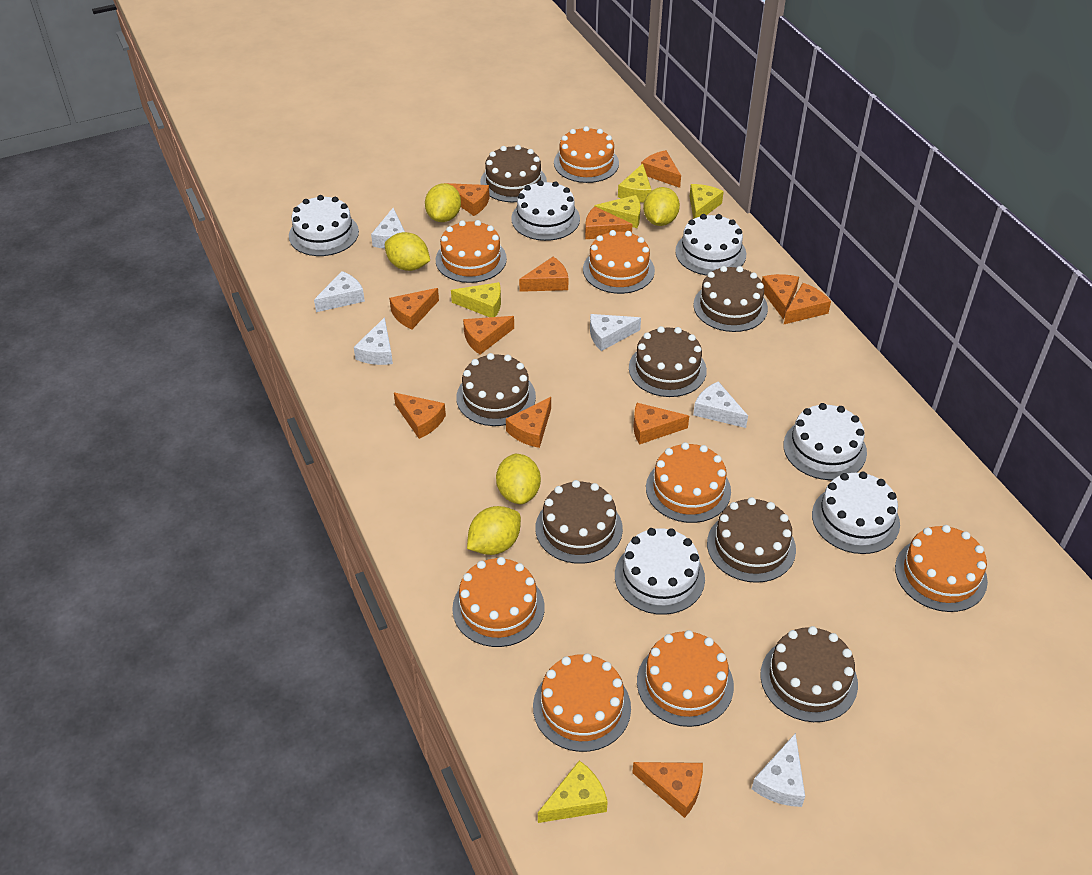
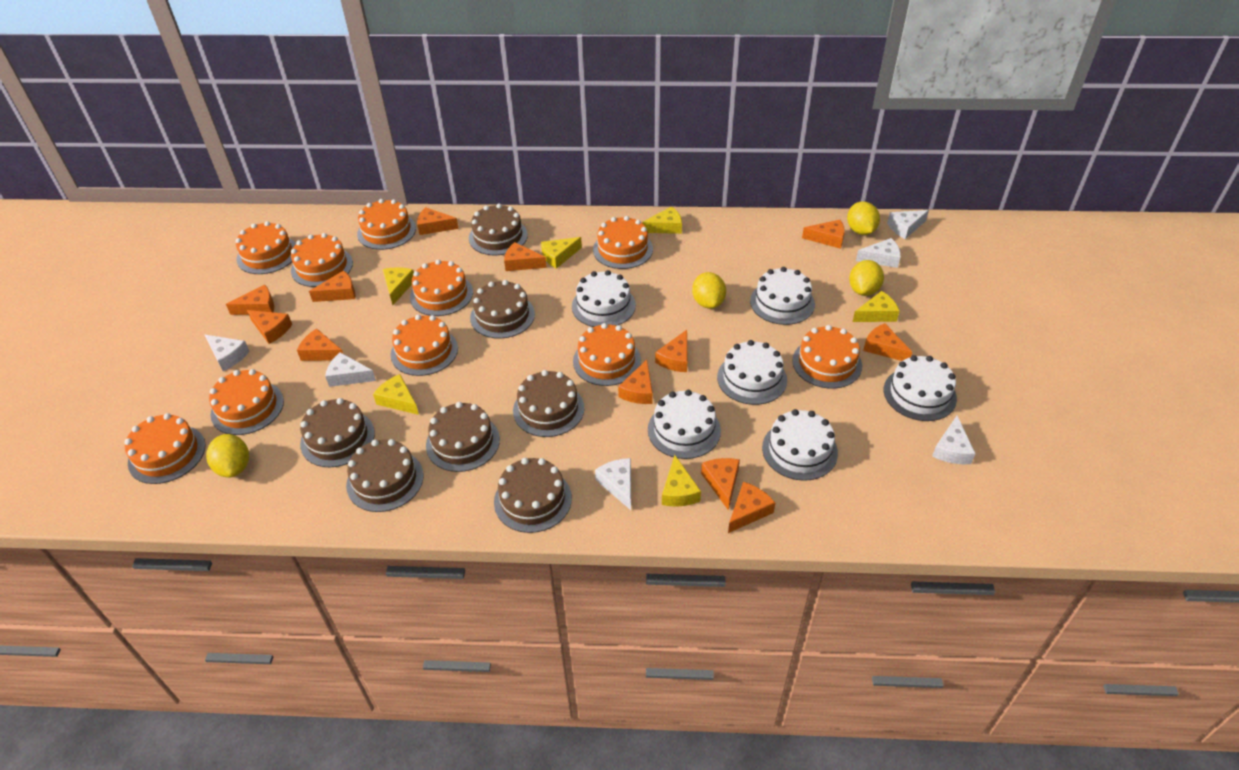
orange cake: [436,220,507,283] [452,557,545,647] [533,653,631,752] [554,126,619,183] [583,230,655,294] [637,630,734,727] [646,442,731,523] [895,525,988,612] = 8 -> [124,413,206,484] [209,369,284,435] [236,221,296,274] [291,233,353,287] [357,199,416,250] [391,315,458,376] [410,259,473,316] [573,323,641,386] [593,216,653,269] [792,325,862,389] = 10
yellow cheese: [451,282,501,317] [538,760,608,823] [594,195,641,228] [618,164,652,203] [690,184,724,219] = 5 -> [373,374,419,415] [383,267,414,305] [541,237,582,269] [642,206,682,234] [662,455,701,507] [853,291,900,322] = 6
yellow lemon: [385,232,430,271] [425,183,461,222] [467,506,521,555] [496,454,541,504] [643,187,680,226] = 5 -> [206,434,249,478] [692,272,726,309] [847,202,880,235] [849,260,884,296] = 4

